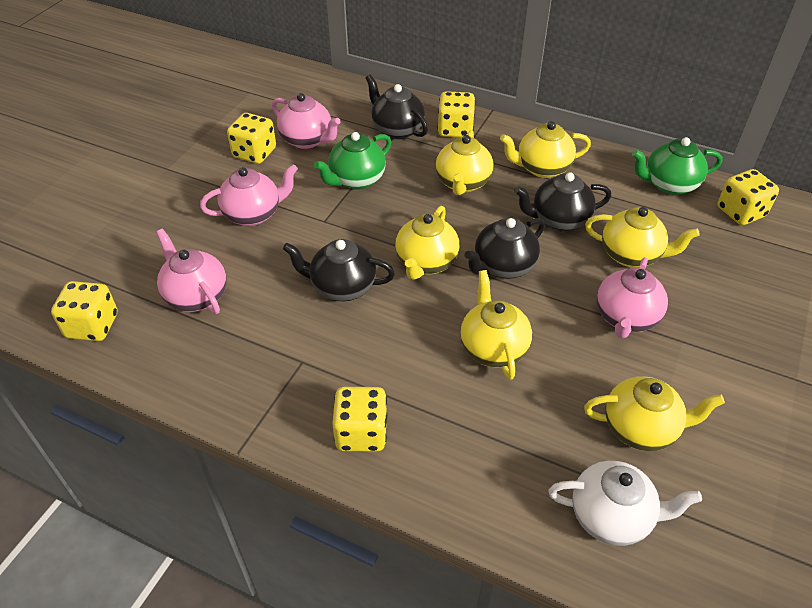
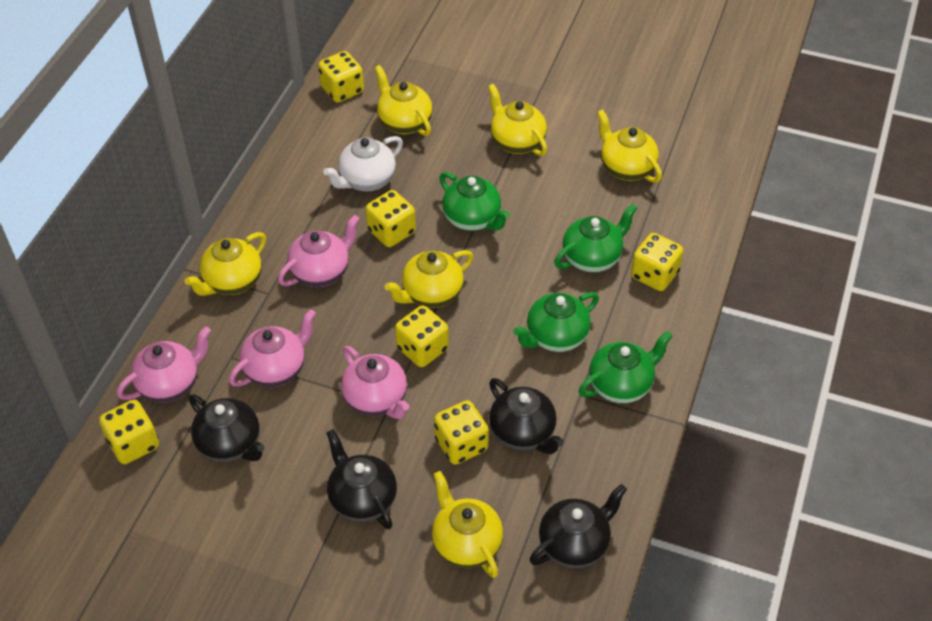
green teapot: [314,132,392,189] [632,137,723,195] = 2 -> [439,172,510,231] [513,292,599,352] [554,204,637,273] [579,331,673,403] = 4
yellow dice: [51,281,117,341] [227,113,276,164] [332,387,388,452] [437,91,476,137] [718,169,779,225] = 5 -> [99,400,159,464] [318,51,364,103] [365,190,416,247] [395,305,449,367] [434,400,489,465] [631,233,684,291] = 6

